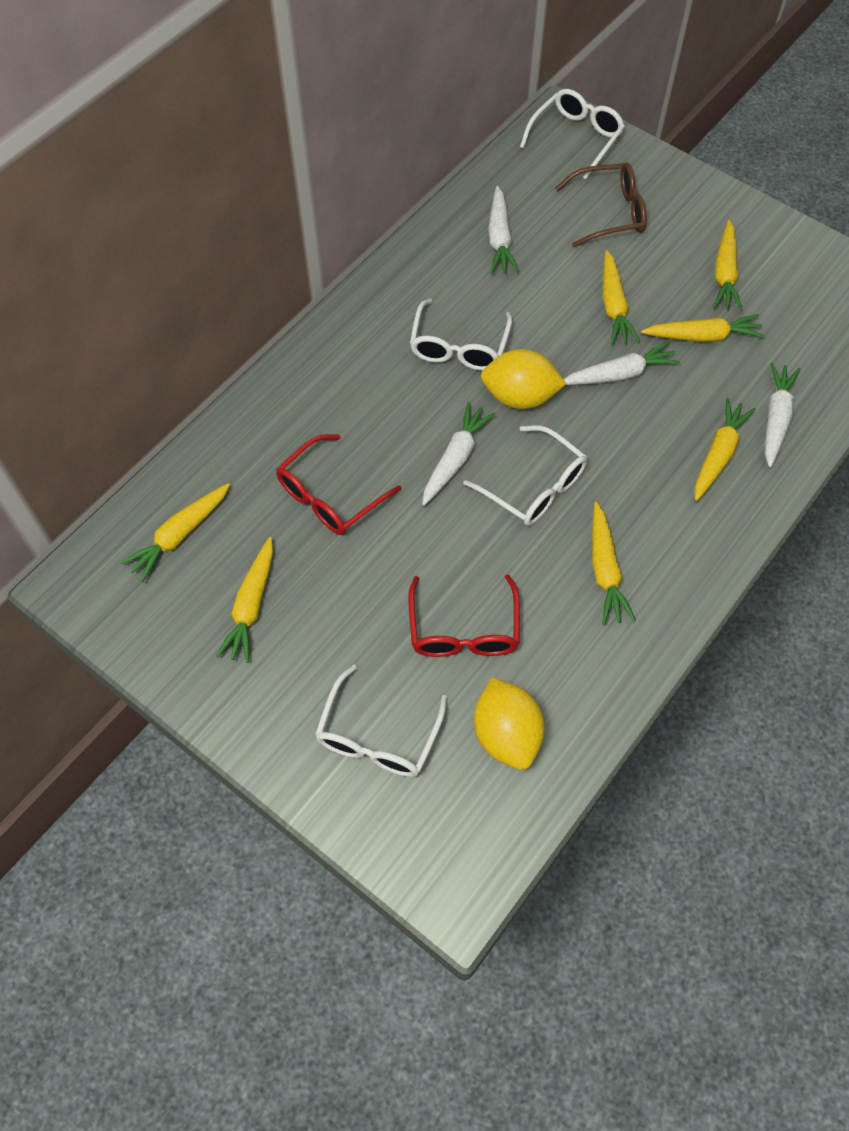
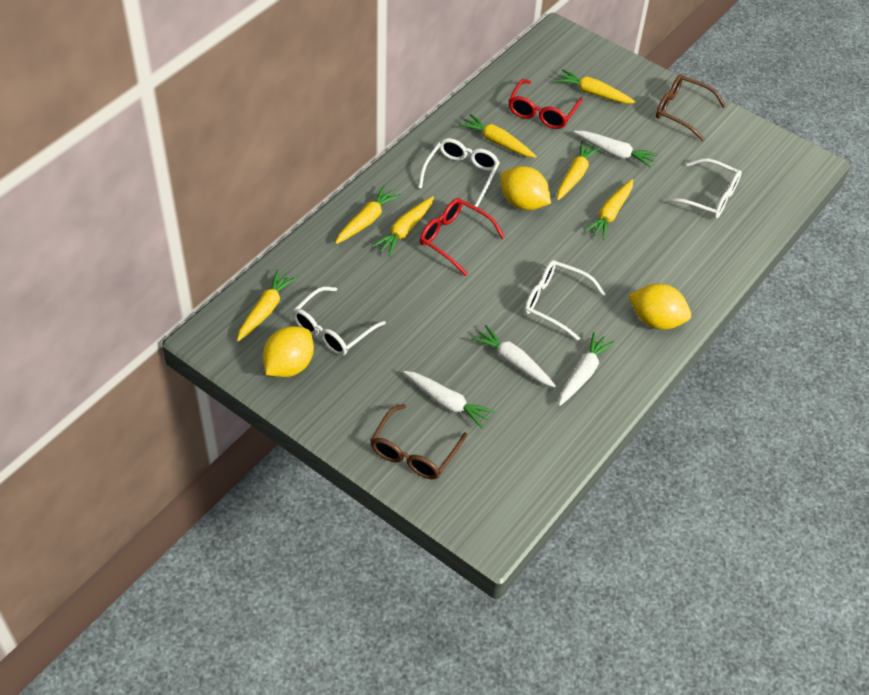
brown glasses: [555,163,647,247] = 1 -> [370,404,467,479] [656,74,726,141] = 2
yellow lemon: [474,677,545,770] [481,349,566,409] = 2 -> [263,326,314,377] [500,166,551,210] [629,284,691,330] = 3

